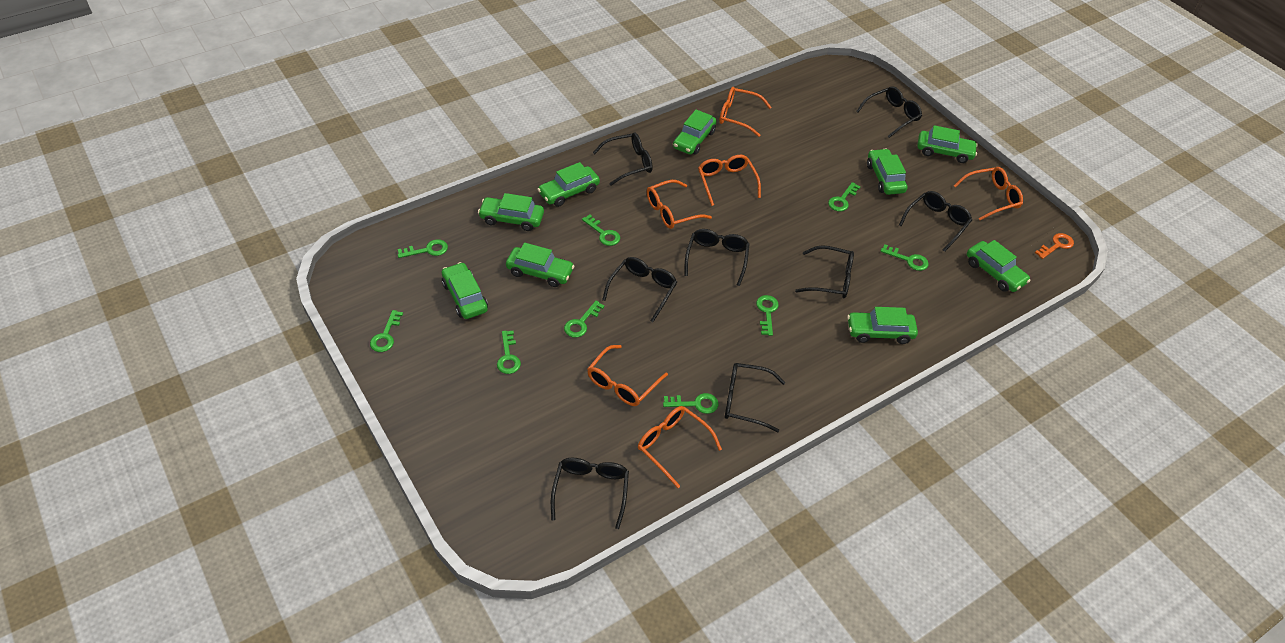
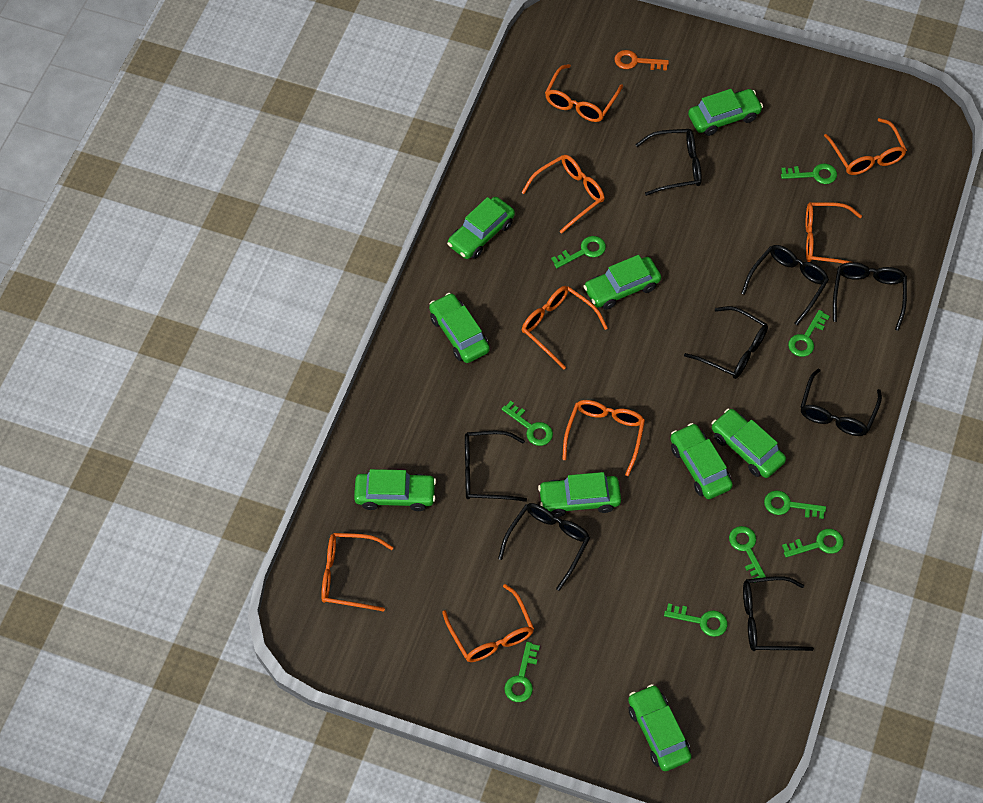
orange glasses: [587,345,668,406] [638,406,722,488] [647,180,712,229] [698,155,761,206] [719,87,772,137] [954,167,1023,220] = 6 -> [321,533,394,612] [442,584,534,662] [521,155,605,234] [522,286,608,370] [545,64,623,122] [562,400,645,476] [805,202,862,264] [824,118,907,175] = 8

